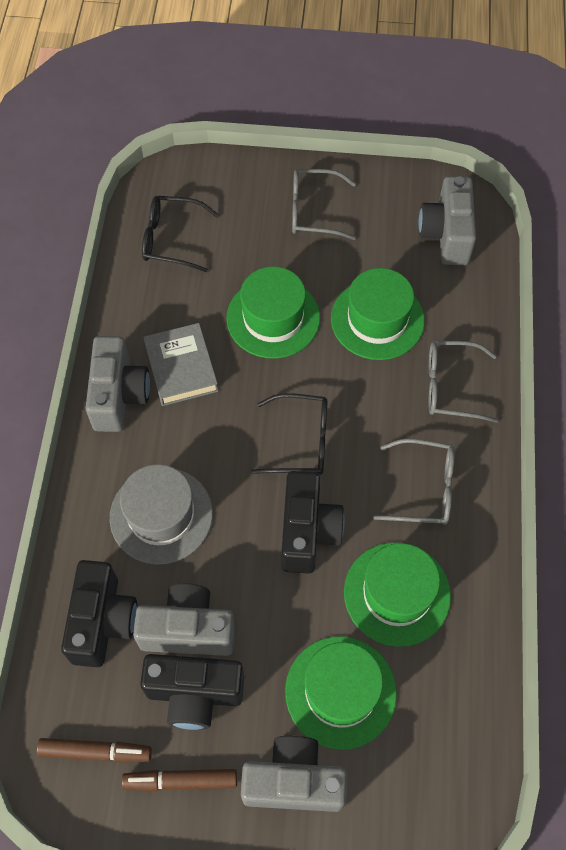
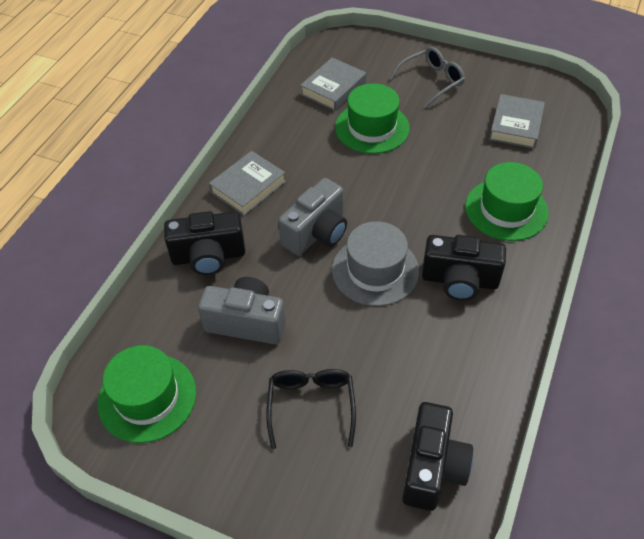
black glasses: [142,196,219,272] [251,393,328,475] = 2 -> [266,369,356,449] = 1
brown marker: [37,738,152,762] [122,769,237,791] = 2 -> none = 0
green hat: [226,266,320,359] [285,636,397,750] [331,268,425,360] [344,542,451,647] = 4 -> [98,345,196,443] [335,83,410,154] [465,162,549,241] = 3
grey book: [144,323,219,406] = 1 -> [209,151,286,216] [300,57,366,111] [489,94,545,149] = 3
grey camera: [85,336,150,432] [133,583,235,656] [241,736,347,812] [419,176,476,265] = 4 -> [198,277,286,344] [278,178,347,256] = 2
grey glasses: [292,169,356,240] [373,438,455,525] [428,341,499,423] = 3 -> [390,47,465,108] = 1

